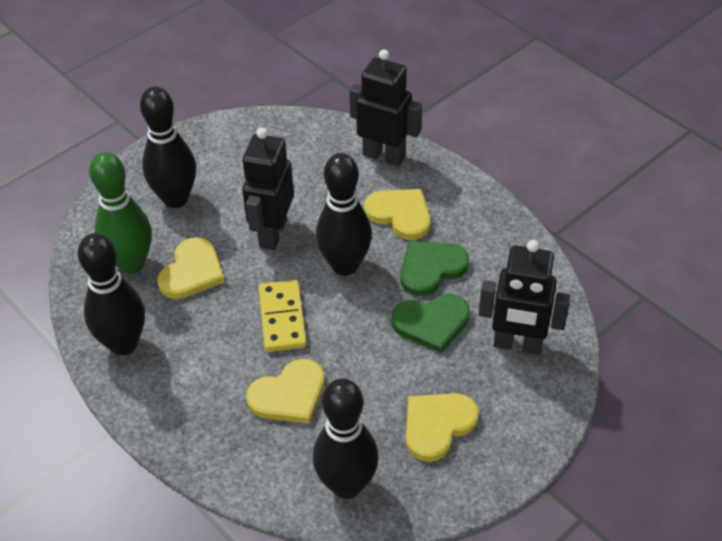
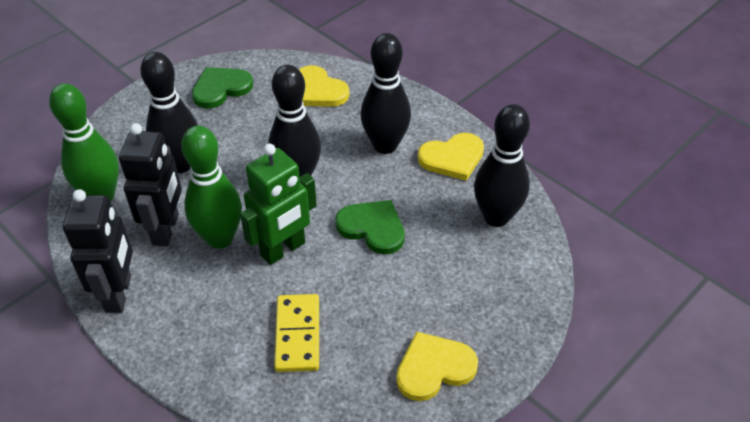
black robot: [242,128,294,250] [349,49,422,166] [479,240,571,355] = 3 -> [63,189,133,313] [119,123,182,246] = 2
green bowling pin: [89,152,152,274] = 1 -> [49,83,119,202] [181,126,242,249] = 2
green robot: none = 0 -> [240,144,317,265] = 1
yellow heart: [157,237,225,299] [246,359,325,424] [364,189,431,240] [406,393,479,462] = 4 -> [299,65,349,107] [396,331,478,401] [417,133,484,181] = 3

